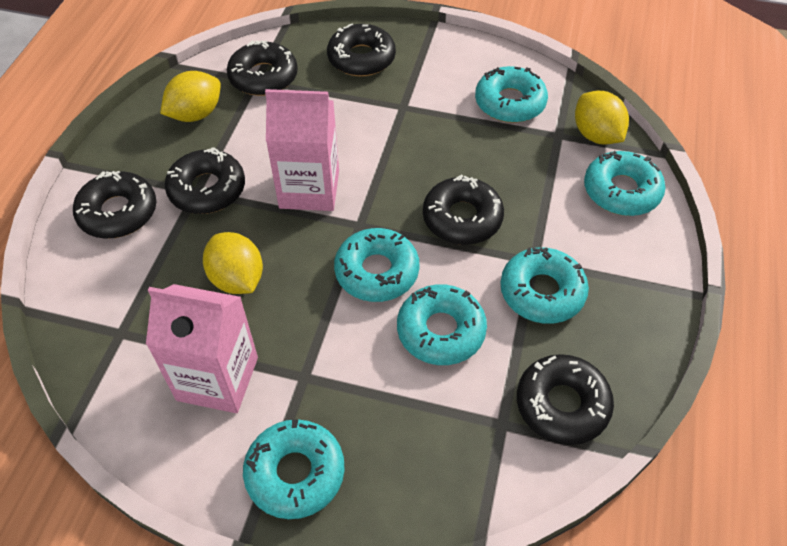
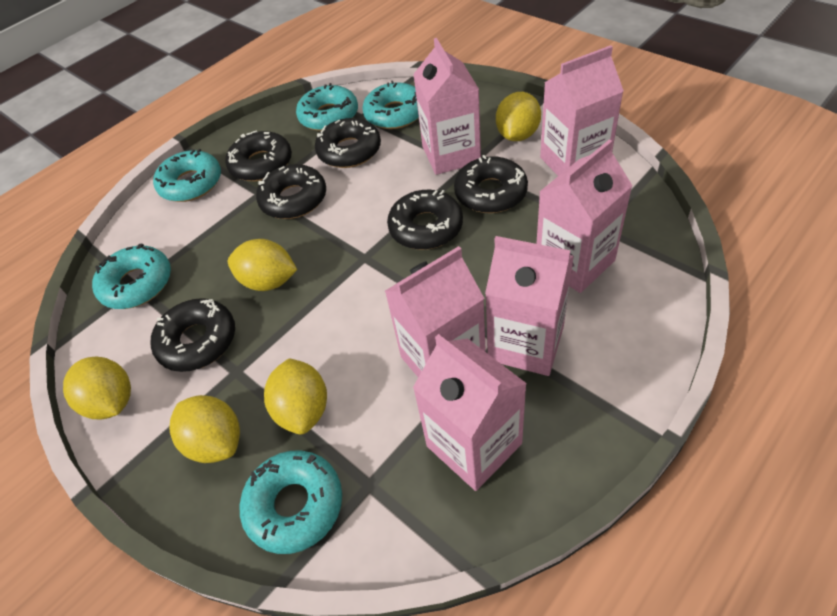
pink carton: [146,284,258,413] [265,89,339,211] = 2 -> [385,246,486,377] [413,38,481,175] [413,334,527,491] [485,236,574,376] [536,139,633,293] [540,45,624,176] = 6
turquoise donut: [243,419,345,519] [334,228,419,302] [397,284,487,365] [475,66,548,123] [500,247,589,324] [584,151,665,216] = 6 -> [92,244,171,309] [153,149,221,202] [240,450,342,554] [296,83,358,131] [362,81,419,129] = 5
yellow lemon: [160,71,221,122] [203,232,263,294] [575,91,629,144] = 3 -> [63,357,131,419] [169,395,240,463] [228,239,297,291] [264,359,327,435] [496,92,541,141] = 5

